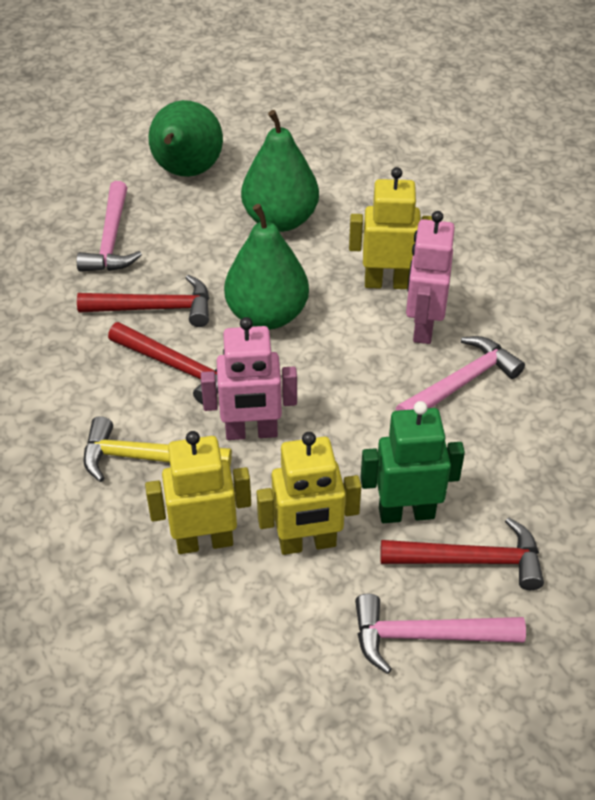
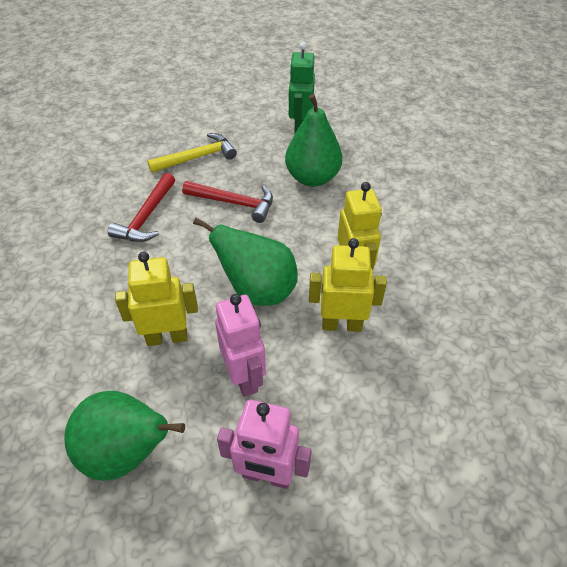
pink hammer: [77,181,142,272] [355,594,526,674] [396,336,525,411] = 3 -> none = 0
red hammer: [77,275,209,327] [108,322,224,405] [380,517,544,590] = 3 -> [108,173,175,242] [182,181,273,223] = 2

